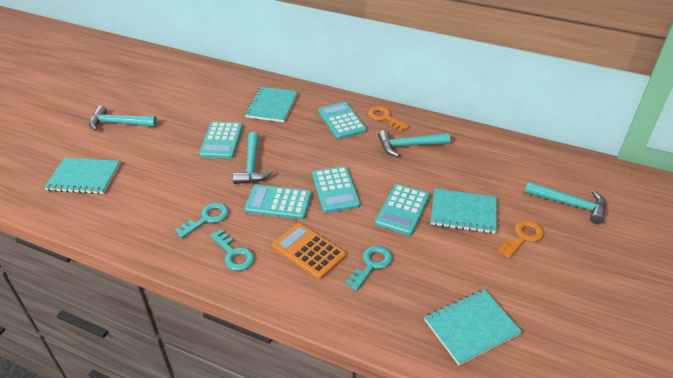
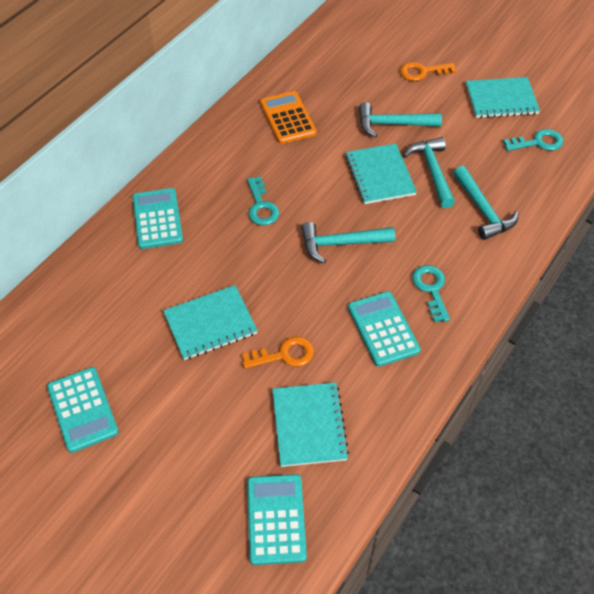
turquoise calculator: [199,122,243,158] [244,185,312,219] [312,166,360,213] [318,102,367,139] [375,184,430,235] = 5 -> [47,367,119,453] [132,188,183,249] [247,474,307,565] [348,291,421,367] = 4

